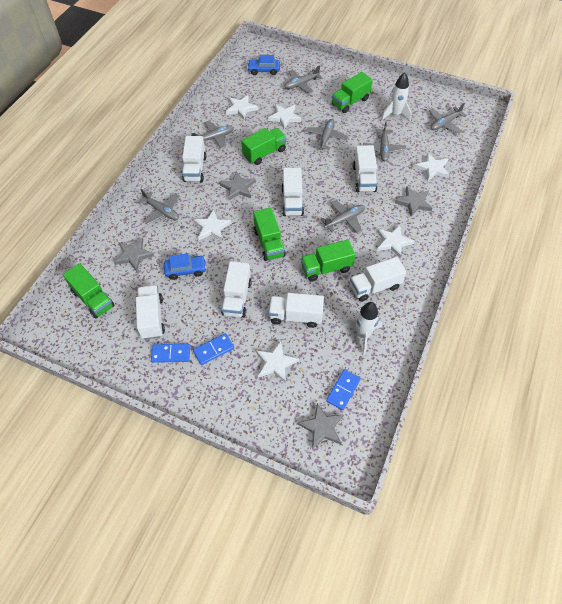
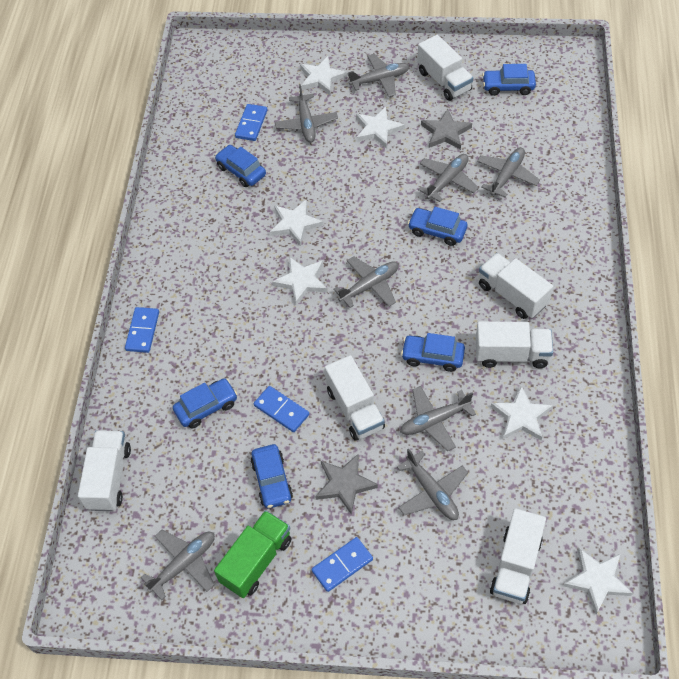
blue car: [164,253,207,280] [247,55,280,75] = 2 -> [173,378,237,428] [215,145,266,187] [250,444,293,508] [401,333,465,372] [408,207,468,246] [482,64,536,96] = 6
blue domino: [151,344,190,363] [193,333,234,365] [326,369,361,410] = 3 -> [125,307,159,353] [235,104,267,141] [254,386,309,432] [312,537,373,592] = 4
green truck: [63,263,115,319] [241,128,287,165] [253,207,286,261] [301,239,356,282] [332,72,373,113] = 5 -> [214,510,292,598] = 1
grey plane: [138,189,180,225] [191,121,234,149] [284,66,322,93] [306,119,348,150] [321,200,365,234] [363,122,406,161] [429,103,467,134] = 7 -> [141,530,215,600] [275,84,338,143] [333,256,398,308] [347,54,409,97] [397,449,468,520] [400,386,476,451] [418,154,478,202] [477,147,540,197] = 8
grey star: [114,237,154,272] [220,171,256,200] [298,403,344,449] [395,186,432,216] = 4 -> [315,453,378,515] [421,109,472,150] = 2
white rocket: [344,302,382,355] [381,72,412,121] = 2 -> none = 0
white truck: [136,285,165,339] [182,136,206,182] [221,261,251,318] [269,293,324,328] [281,168,304,216] [350,257,406,302] [353,145,377,192] = 7 -> [78,430,131,511] [325,355,385,441] [418,35,473,101] [476,321,553,368] [479,253,553,319] [490,508,546,604] = 6

